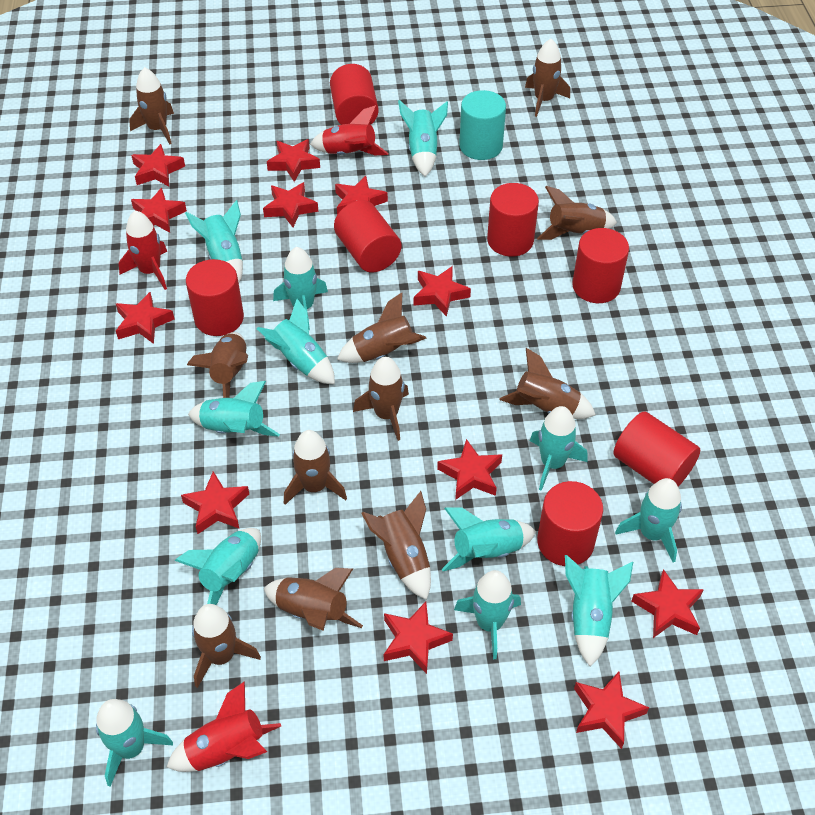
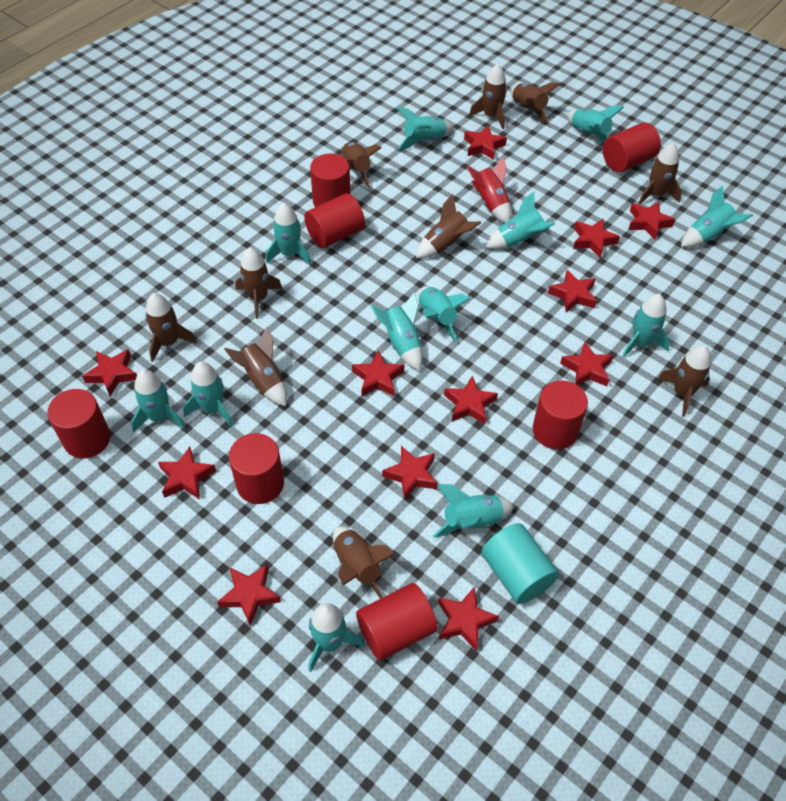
brown rocket: [129,67,174,144] [187,332,248,398] [192,604,261,688] [264,568,363,631] [284,430,347,505] [337,292,427,363] [353,357,409,441] [361,491,431,600] [499,348,596,419] [525,39,570,117] [537,186,617,240] = 11 -> [145,293,197,362] [224,327,287,406] [235,248,282,319] [333,527,395,599] [342,142,381,188] [416,194,481,258] [469,64,507,129] [511,82,560,124] [638,143,682,205] [657,345,711,417] = 10
red rocket: [119,210,167,290] [167,681,281,772] [310,105,388,155] = 3 -> [466,157,511,223] = 1

